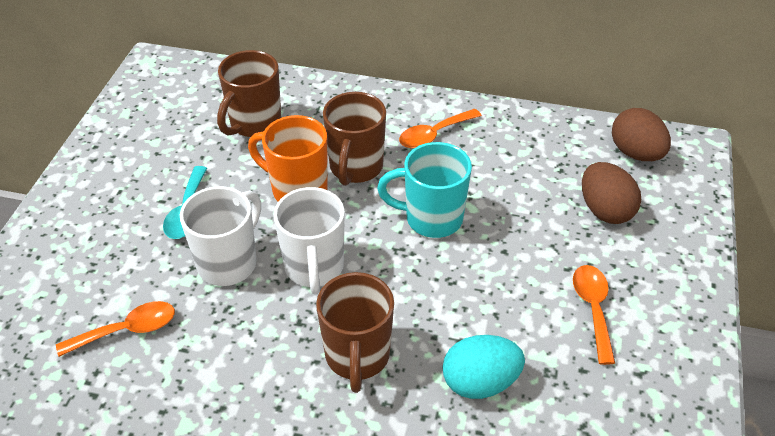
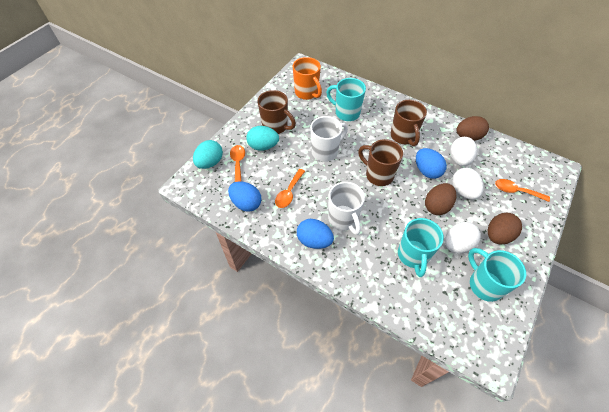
blue egg: none = 0 -> [228,181,262,212] [297,219,334,249] [416,148,447,179] = 3
brown egg: [582,162,641,224] [612,108,671,161] = 2 -> [425,183,456,215] [457,116,489,141] [488,213,522,245] = 3
turquoise egg: [443,335,525,399] = 1 -> [193,140,223,169] [246,126,279,151] = 2
turquoise mug: [377,142,472,238] = 1 -> [326,78,366,121] [398,218,444,277] [468,248,526,302] = 3
turquoise spoon: [163,166,207,239] = 1 -> none = 0
white egg: none = 0 -> [445,222,481,253] [450,137,477,166] [452,168,484,199] = 3

